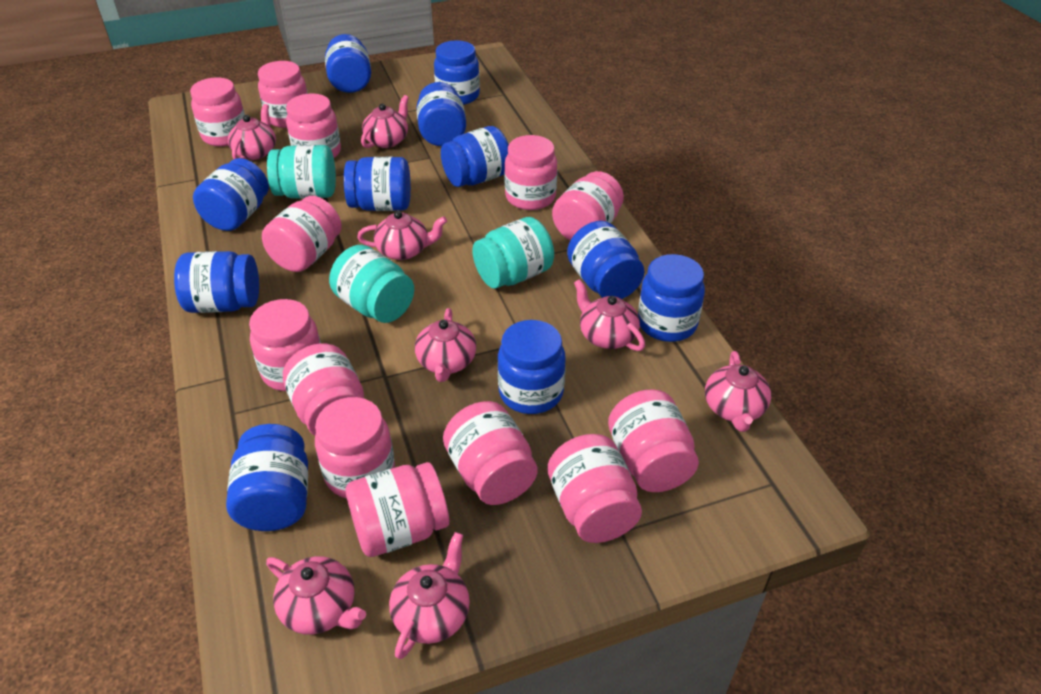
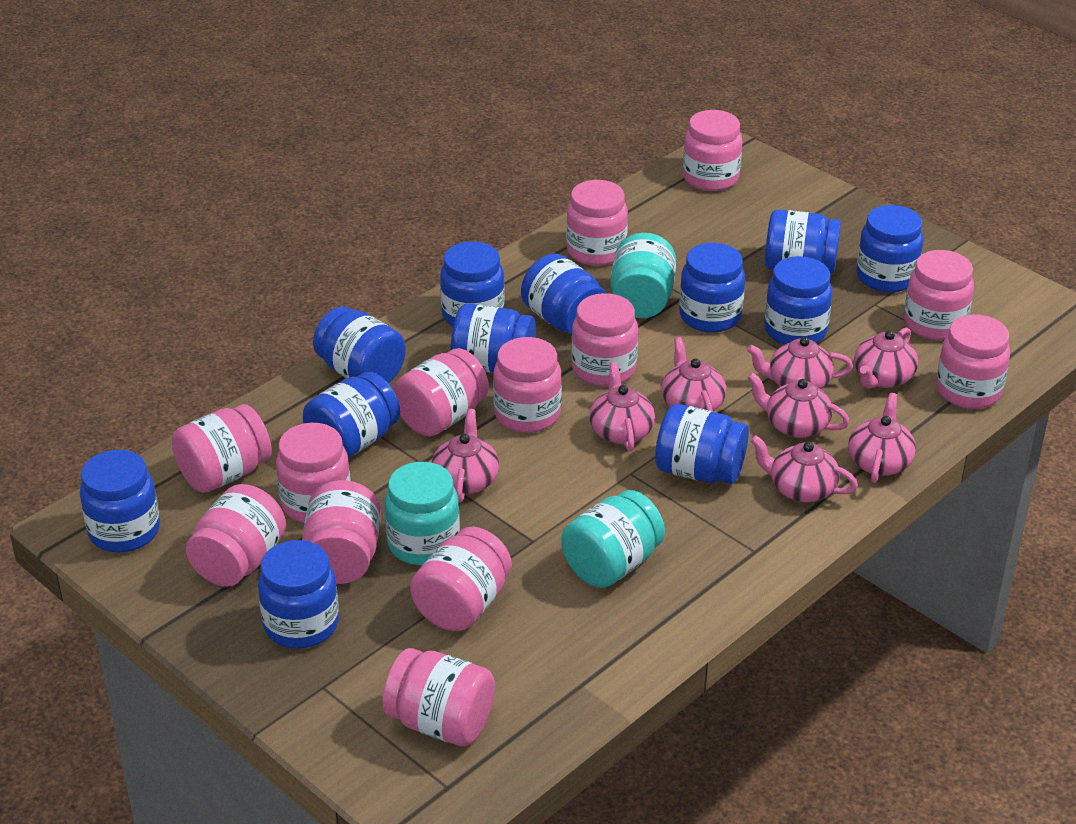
blue jar: [174,251,259,313] [193,158,269,231] [226,424,308,531] [325,34,371,93] [344,157,411,211] [416,82,466,146] [434,40,480,105] [441,126,509,187] [498,320,566,414] [567,221,645,299] [638,254,705,342] = 11 -> [80,450,160,553] [258,540,339,649] [303,372,400,458] [313,307,406,384] [440,241,505,326] [451,303,536,373] [521,254,606,335] [655,404,749,484] [679,243,745,333] [764,256,832,345] [765,209,841,274] [857,205,924,292] = 12

